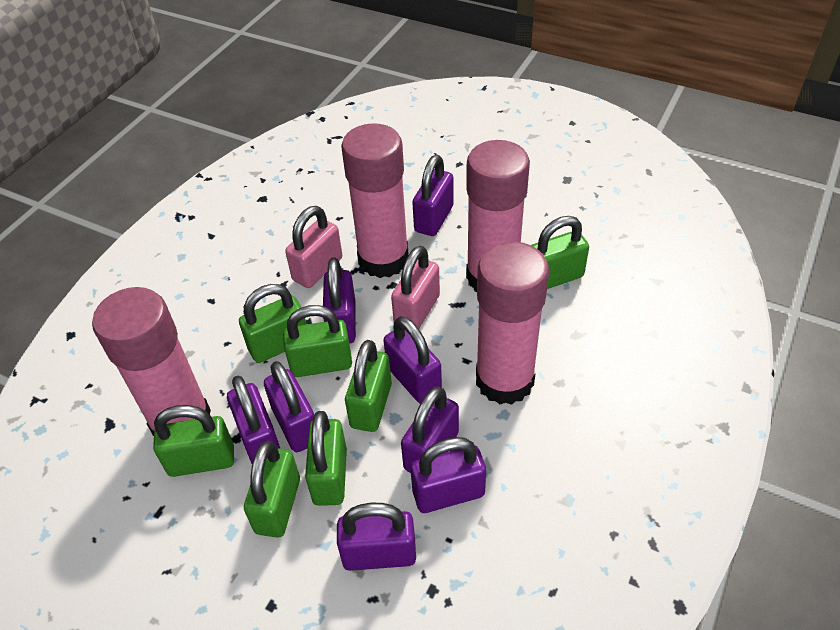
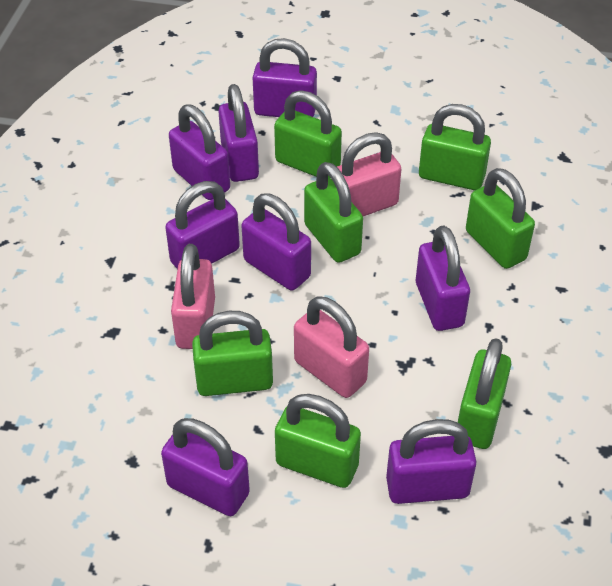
pink glue stick: [92,287,211,436] [341,123,409,278] [466,140,530,292] [476,241,549,405] = 4 -> none = 0
pink padlock: [285,206,342,288] [391,246,440,329] = 2 -> [171,244,215,349] [294,296,369,398] [337,132,401,216] = 3

